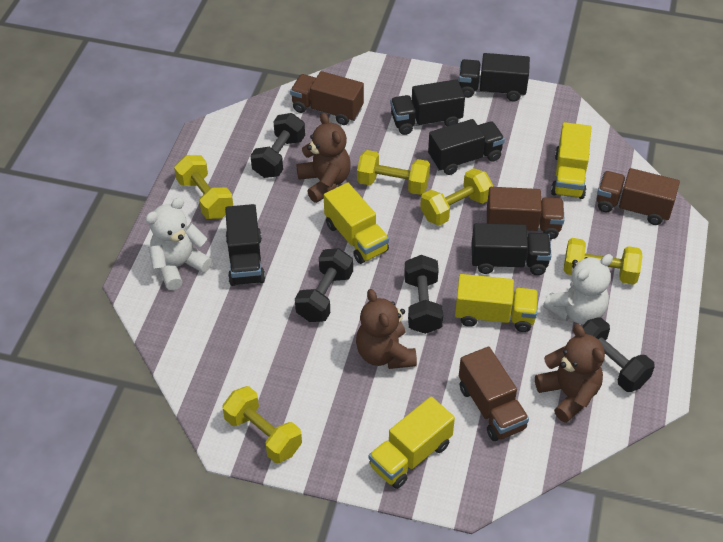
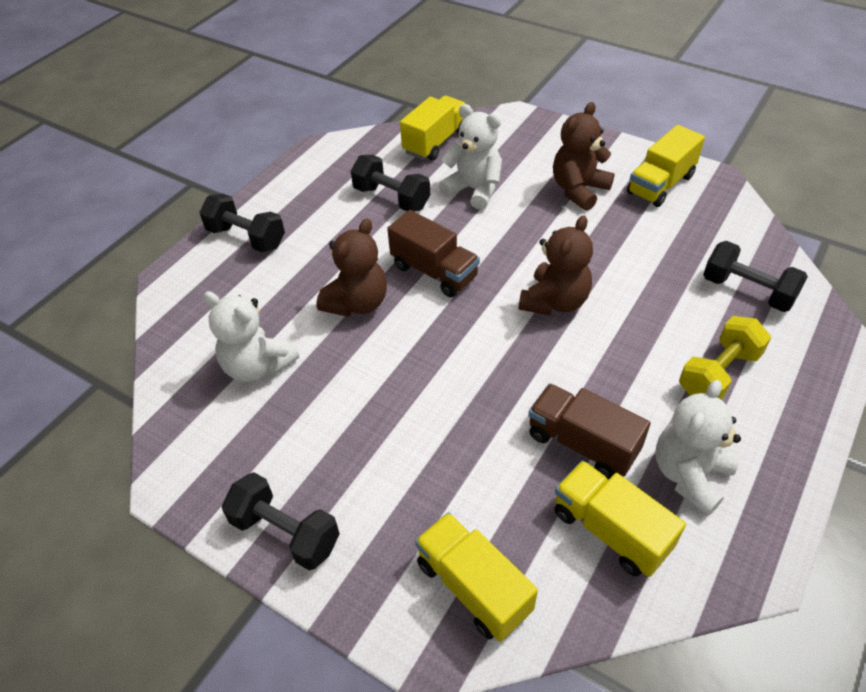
black truck: [225,204,265,286] [390,79,465,135] [428,119,505,175] [459,53,530,101] [471,223,552,275] = 5 -> none = 0
brown truck: [290,71,364,125] [459,347,529,441] [487,187,565,239] [597,168,680,225] = 4 -> [387,210,480,297] [528,383,651,479] = 2
white teddy bear: [145,197,212,290] [543,254,613,324] = 2 -> [203,291,299,382] [439,104,502,210] [656,380,741,516] = 3
yellow dumbbell: [174,155,233,219] [222,386,302,463] [357,150,430,195] [420,168,493,226] [564,238,643,285] = 5 -> [679,316,771,400] = 1

